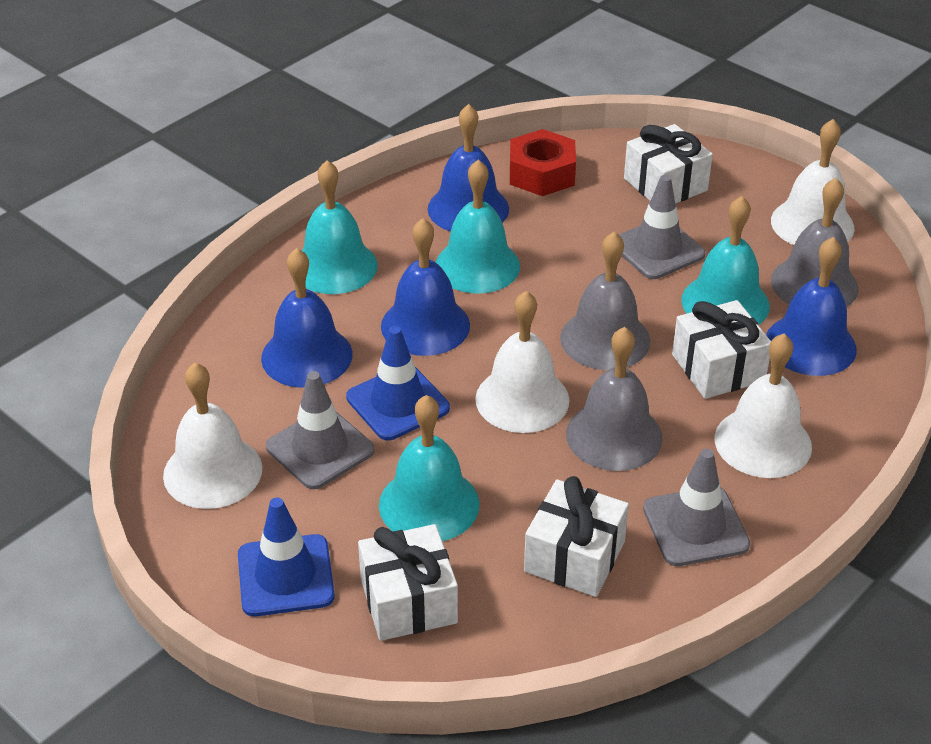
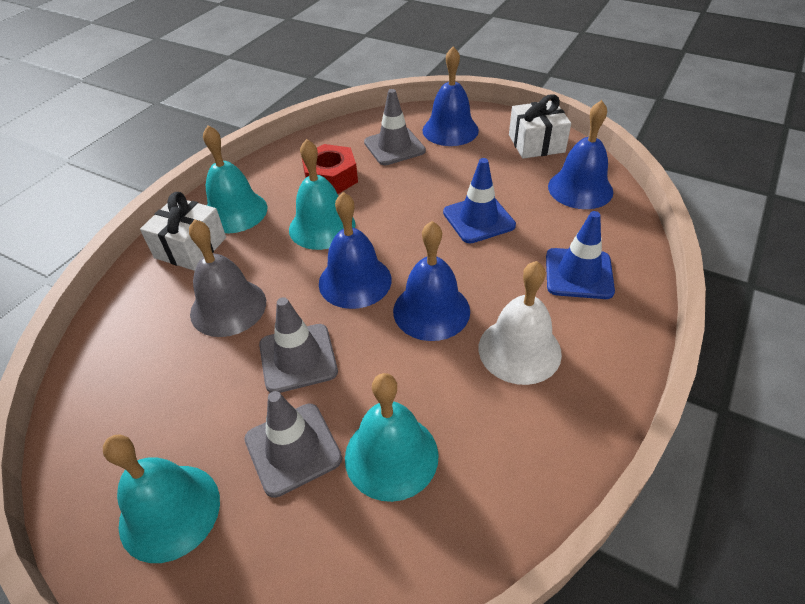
grey bell: [560,232,650,370] [566,327,663,471] [771,178,858,307] = 3 -> [189,219,266,337] = 1
white bell: [163,363,262,509] [475,291,569,433] [715,334,812,478] [771,119,854,245] = 4 -> [479,261,562,385] = 1
white gift: [358,524,458,641] [524,476,629,597] [624,124,713,203] [672,300,771,399] = 4 -> [140,192,226,271] [509,94,571,159] = 2

